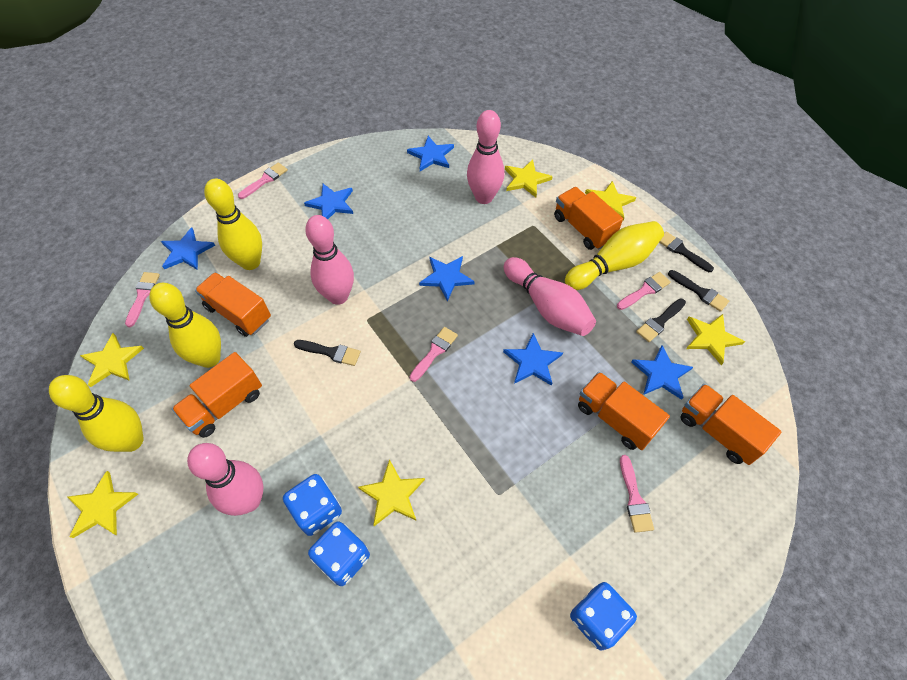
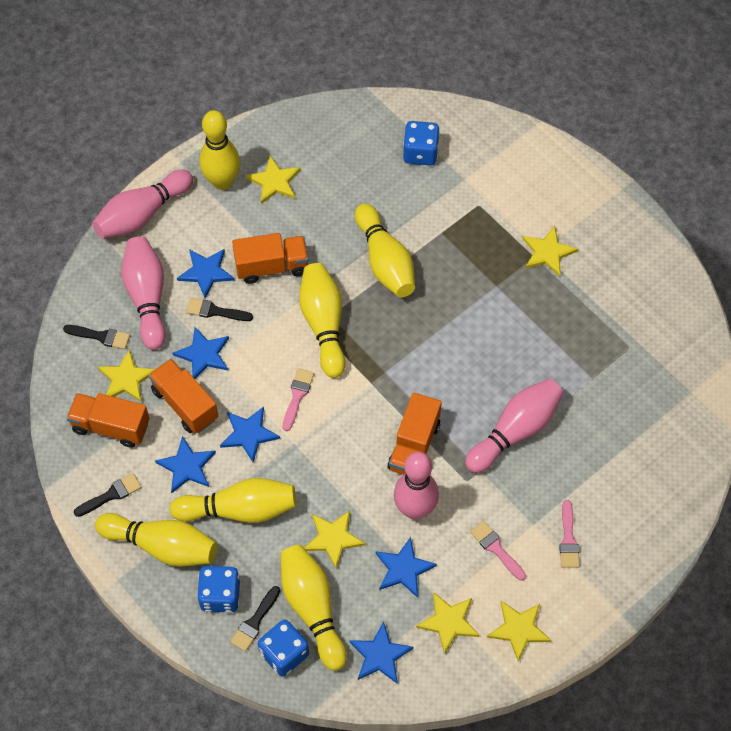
orange truck: [172,352,262,438] [195,272,271,337] [554,187,623,250] [578,372,670,450] [680,384,781,465] = 5 -> [67,393,150,448] [149,359,218,434] [232,233,309,284] [388,392,442,474] = 4
pink brush: [125,272,160,327] [238,162,288,199] [410,327,458,382] [617,272,671,310] [620,455,654,533] = 5 -> [283,368,314,431] [470,521,526,581] [559,500,580,568] = 3
yellow bowling pin: [49,375,144,452] [149,283,221,368] [204,179,262,270] [565,221,664,290] = 4 -> [95,513,217,567] [170,478,296,523] [199,110,240,190] [281,544,347,671] [299,263,346,378] [355,203,415,297] = 6

